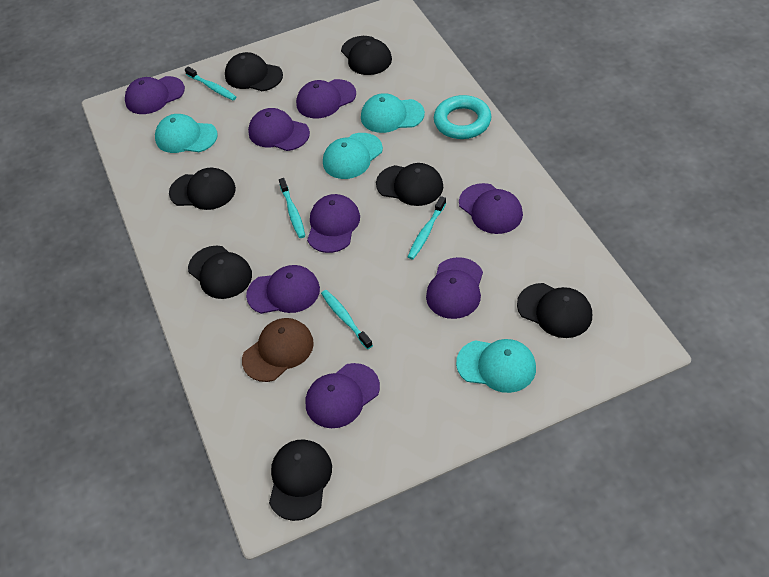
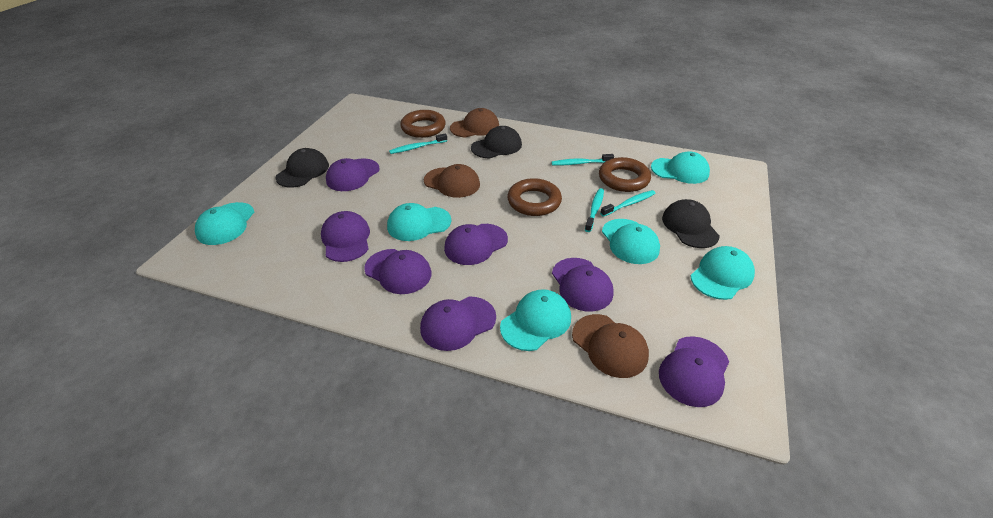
black cap: [169,168,236,210] [188,246,252,299] [225,52,283,91] [269,439,332,521] [341,36,392,75] [376,163,443,206] [517,283,592,338] = 7 -> [275,148,329,187] [471,126,522,158] [662,199,720,248] = 3
brown cap: [242,318,314,382] = 1 -> [424,164,480,198] [450,108,499,137] [572,314,649,378] = 3
brown ring: none = 0 -> [400,110,446,138] [507,178,562,216] [599,157,651,192] = 3
purple cap: [125,76,185,114] [246,265,320,314] [248,108,310,151] [296,79,356,118] [306,363,380,428] [307,194,360,253] [426,257,483,319] [459,183,523,234] = 8 -> [321,211,370,262] [326,158,380,191] [364,249,431,294] [420,296,496,351] [444,224,508,265] [552,258,614,312] [659,336,729,407] = 7
turquoise cap: [155,114,218,153] [323,133,383,179] [361,93,425,133] [456,339,536,393] = 4 -> [195,202,254,245] [387,203,451,241] [500,289,571,351] [602,219,660,264] [651,151,710,184] [690,246,755,300] = 6
turquoise ring: [434,95,491,139] = 1 -> none = 0

